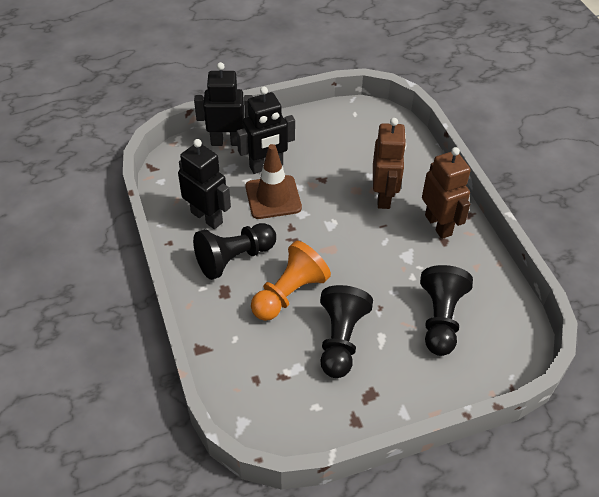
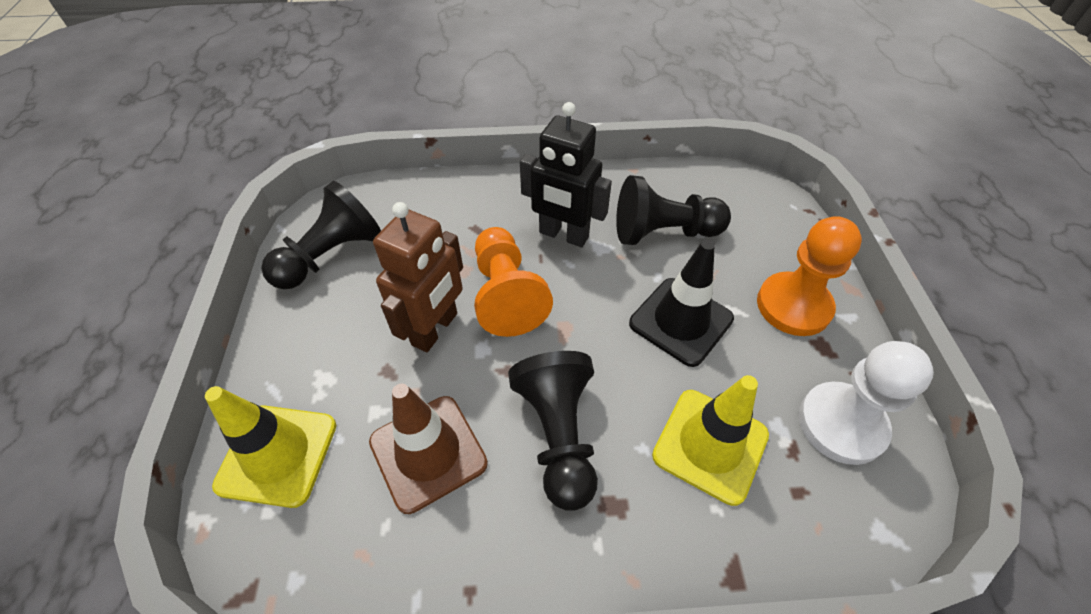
black robot: [178,139,231,229] [194,62,253,146] [237,87,295,174] = 3 -> [520,102,612,247] = 1
black traffic cone: none = 0 -> [629,240,734,367] = 1
brown robot: [373,118,407,209] [422,147,471,239] = 2 -> [373,202,463,352] = 1
orange pawn: [251,241,331,321] = 1 -> [474,227,553,337] [757,216,862,336] = 2
white pawn: none = 0 -> [799,341,934,465] = 1
yellow traffic cone: none = 0 -> [205,386,336,508] [652,375,769,506] = 2

